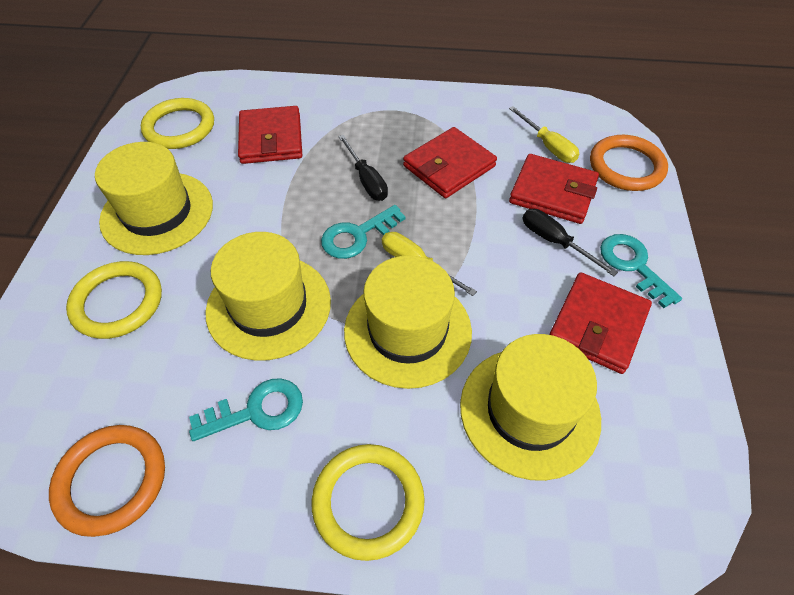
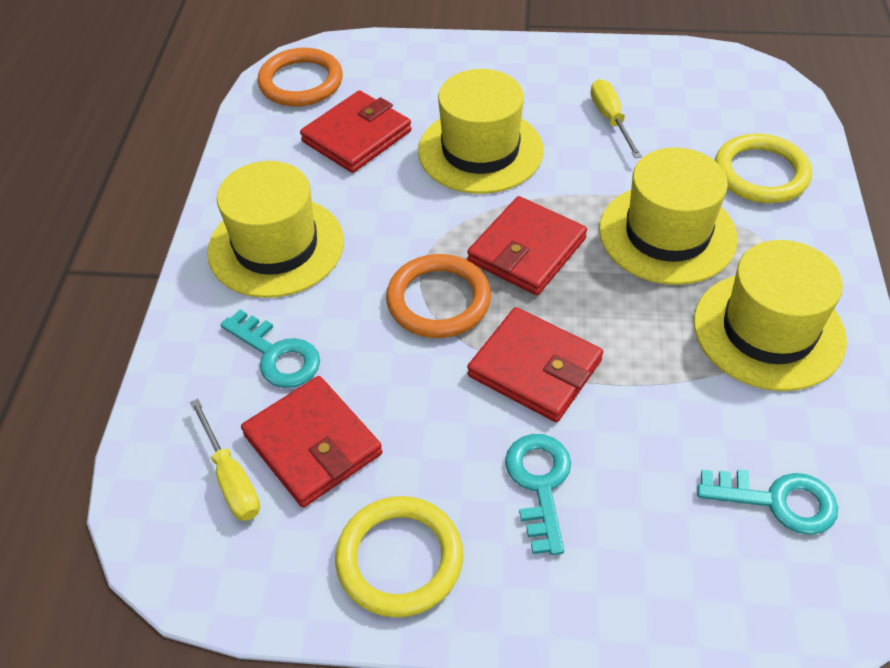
black screwdriver: [338,135,388,201] [523,209,618,276] = 2 -> none = 0
yellow ring: [66,261,162,339] [141,98,214,149] [312,444,425,561] = 3 -> [335,496,463,618] [715,134,812,203] = 2

